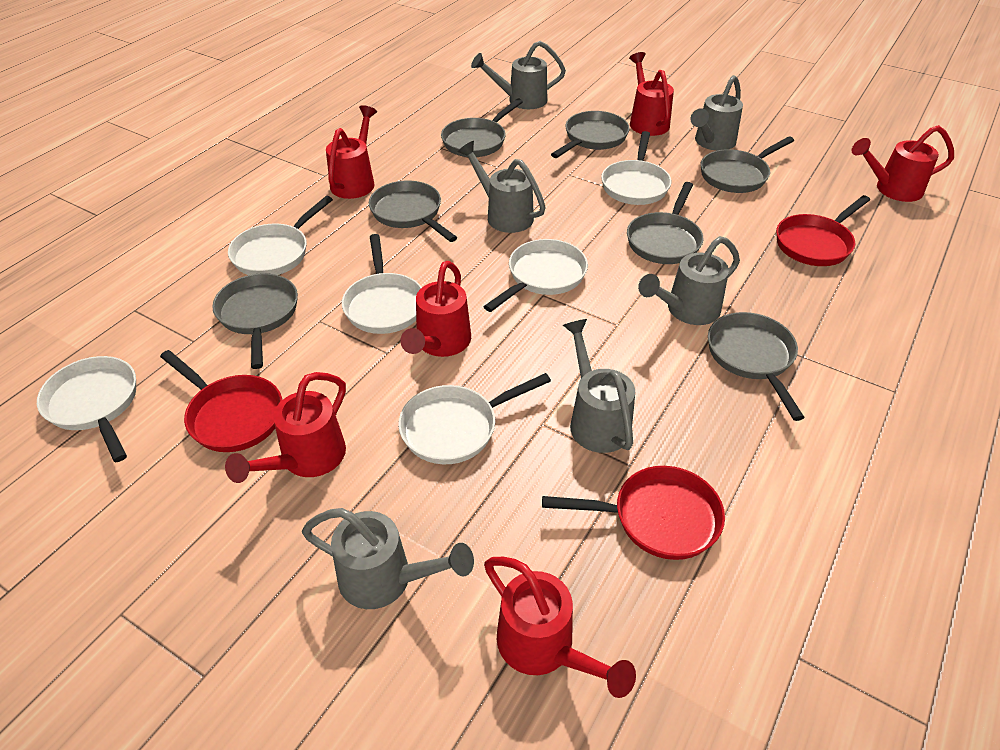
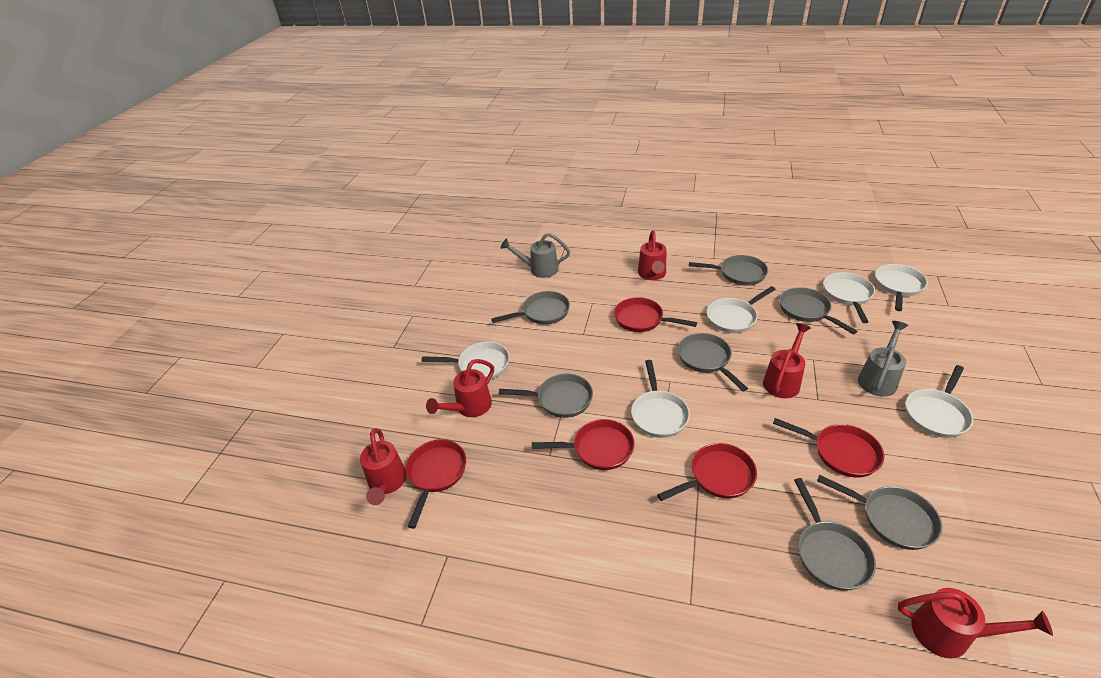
grey watering can: [302,508,474,609] [458,141,546,233] [471,41,566,109] [563,319,635,453] [638,236,740,325] [690,75,743,151] = 6 -> [501,233,570,278] [858,321,908,397] = 2
red pan: [160,350,282,452] [542,466,725,560] [776,195,870,266] = 3 -> [406,439,466,529] [532,419,635,470] [614,297,697,332] [657,443,757,501] [773,418,884,478] = 5
red watering can: [225,372,346,483] [326,105,377,199] [401,261,471,357] [484,557,636,698] [629,52,674,136] [852,125,954,202] = 6 -> [360,428,407,505] [426,359,494,417] [638,230,666,280] [763,323,811,398] [897,588,1053,659] = 5

